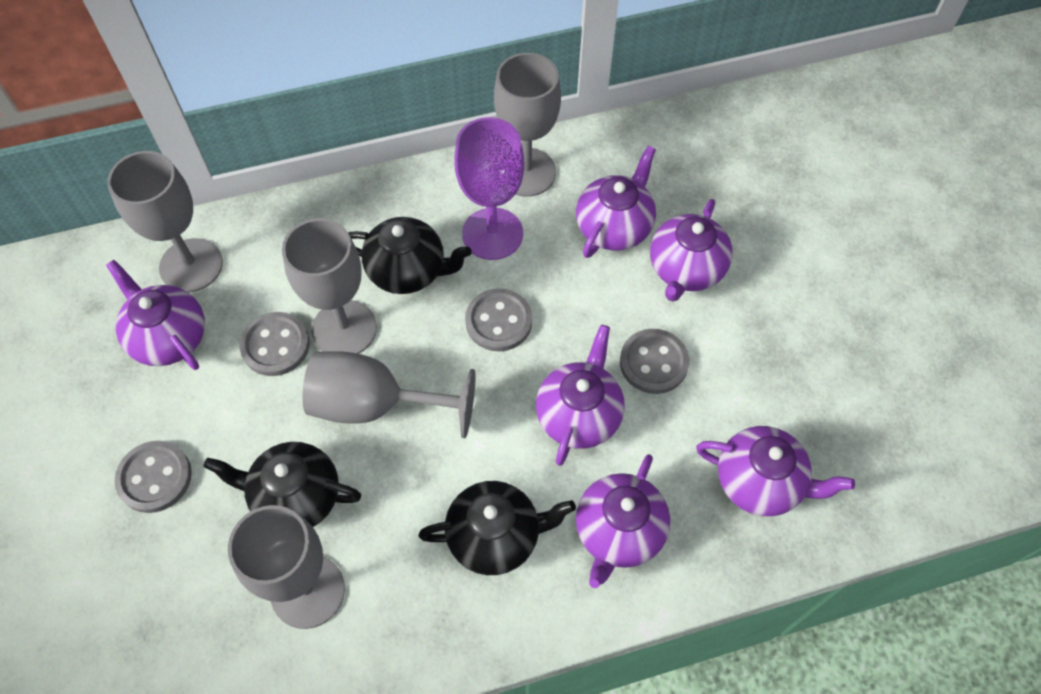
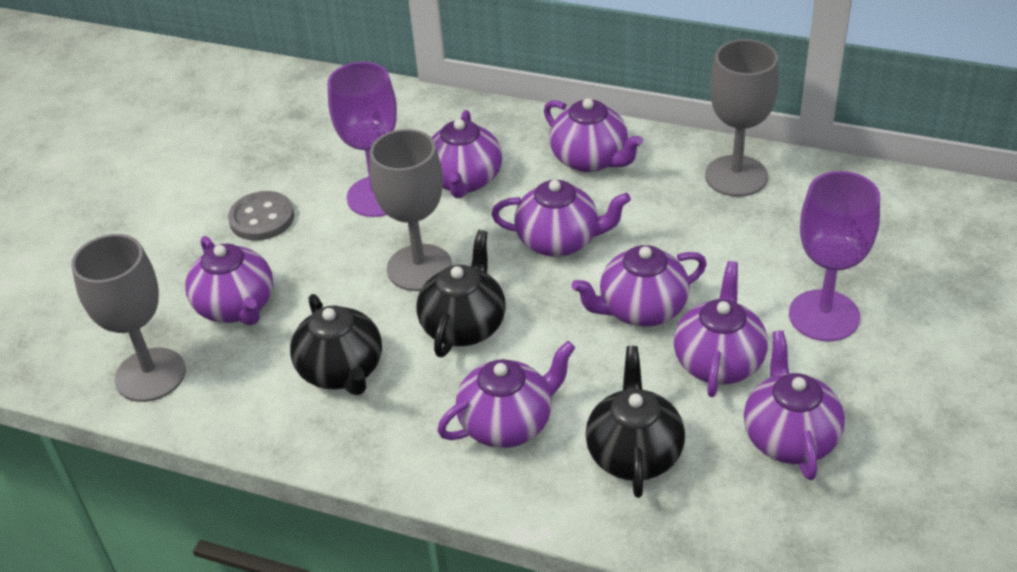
grey button: [115,441,192,513] [240,312,310,376] [465,289,532,351] [620,329,689,394] = 4 -> [228,191,294,241] = 1
grey goblet: [107,151,223,293] [228,505,345,629] [282,218,377,354] [302,351,476,438] [494,53,561,197] = 5 -> [71,234,186,402] [370,129,452,291] [705,39,779,197] = 3
purple goblet: [454,117,525,260] = 1 -> [328,62,397,217] [789,171,880,342] = 2
purple teapot: [106,260,205,370] [536,325,625,466] [576,145,656,258] [576,454,670,588] [650,199,733,302] [696,426,855,516] = 6 -> [185,236,273,325] [431,110,502,198] [437,341,575,448] [491,180,631,257] [544,98,643,172] [572,245,707,327] [674,261,768,397] [744,330,845,480] = 8

